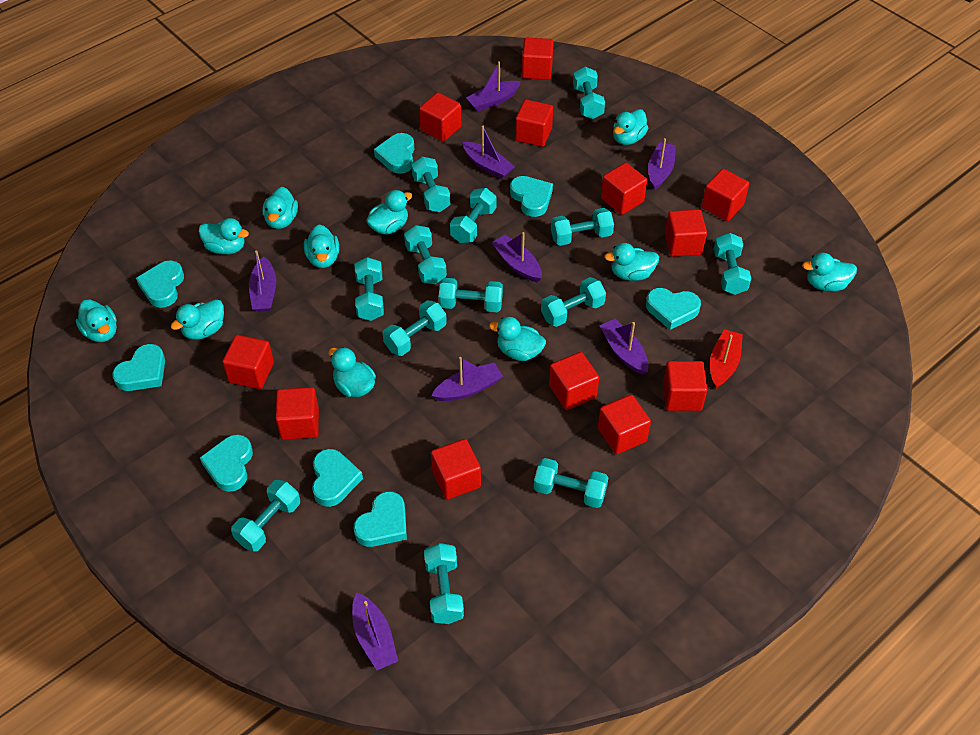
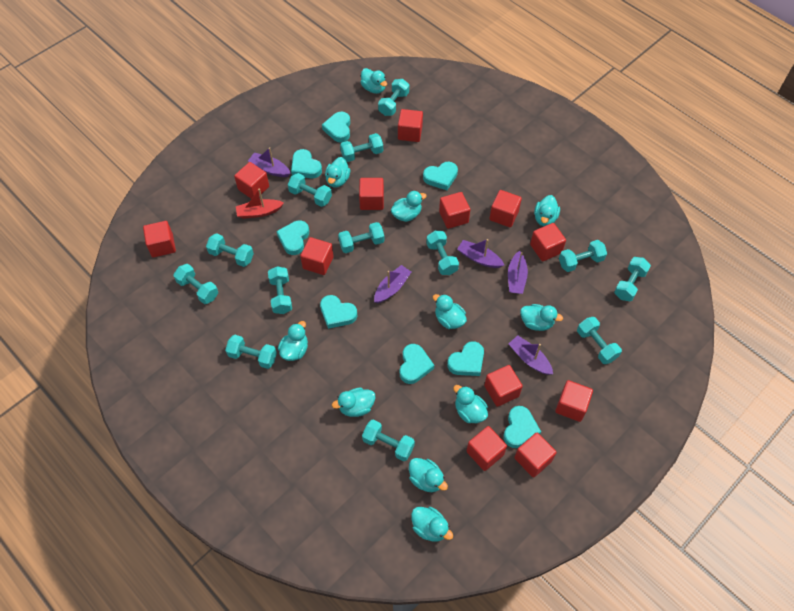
purple boat: [249,251,276,312] [352,592,398,670] [431,357,503,401] [462,126,515,179] [466,61,521,111] [491,232,542,282] [599,319,649,375] [648,138,676,190] = 8 -> [248,147,291,177] [374,265,411,303] [457,239,504,268] [508,251,528,294] [509,335,553,375] = 5

